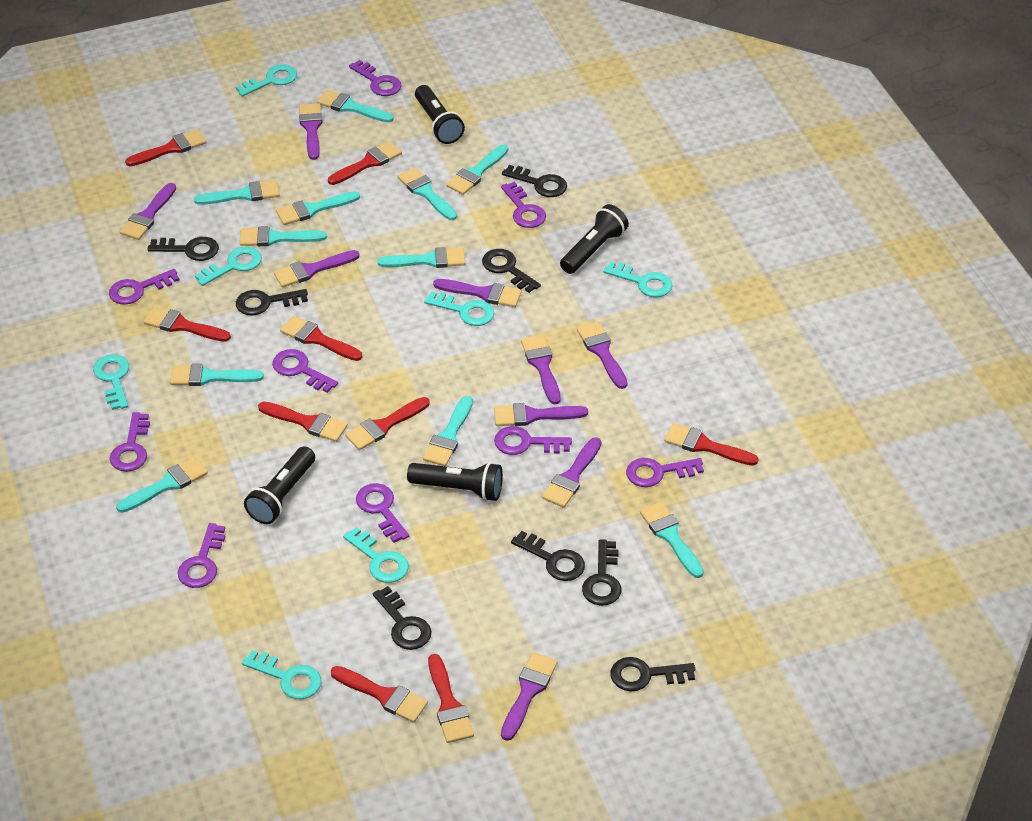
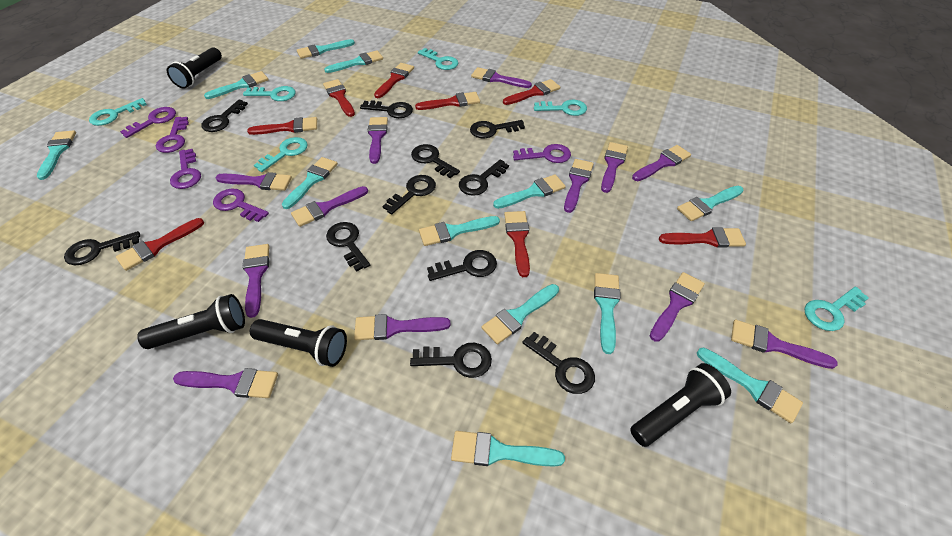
black key: [147,237,219,261] [236,289,308,315] [373,586,431,650] [482,249,541,293] [502,165,567,197] [511,531,585,581] [582,539,621,606] [611,657,695,692] = 8 -> [64,231,140,265] [202,100,248,132] [326,222,370,272] [360,100,413,118] [382,175,436,214] [410,343,492,378] [411,144,460,178] [427,250,497,281] [459,159,509,196] [470,120,525,138] [522,332,595,394] = 11
purple brush: [120,183,176,240] [274,250,359,287] [299,103,323,160] [433,279,522,307] [494,403,588,426] [501,652,558,741] [521,335,561,405] [542,437,601,508] [577,321,628,389] = 9 -> [173,368,278,398] [216,172,292,191] [242,244,269,318] [291,186,368,227] [354,314,451,340] [368,117,388,164] [471,67,532,88] [564,159,594,213] [601,142,628,193] [632,145,691,181] [650,272,705,342] [731,320,838,369] = 12
purple key: [109,269,180,305] [110,412,150,472] [178,523,225,588] [272,349,338,393] [349,60,402,96] [356,483,409,543] [494,426,572,455] [501,182,546,228] [626,458,704,487] = 9 -> [120,107,176,138] [156,117,189,153] [170,149,201,189] [213,189,269,222] [513,144,571,163] = 5
red brush: [125,129,206,166] [144,306,231,342] [258,401,348,442] [280,316,362,361] [328,141,402,185] [331,666,428,722] [345,397,430,450] [428,654,474,743] [664,423,759,466] = 9 -> [116,218,204,271] [247,117,317,135] [323,79,355,117] [374,63,414,98] [415,92,480,110] [503,79,560,105] [504,211,530,277] [659,227,746,248] = 8
turquoise brush: [116,457,208,513] [170,364,264,386] [194,180,280,205] [239,226,327,246] [276,191,360,225] [317,90,394,122] [377,247,465,268] [398,167,457,220] [423,396,473,466] [446,145,508,195] [640,502,704,578] = 11 -> [37,130,76,180] [204,71,268,99] [282,157,338,209] [297,39,355,59] [324,50,383,73] [419,216,500,246] [451,431,565,467] [481,284,559,344] [493,174,566,209] [594,273,621,354] [677,186,744,221] [697,348,803,423] = 12
turquoise key: [93,354,129,410] [195,247,262,286] [236,64,297,97] [242,650,321,699] [343,527,409,583] [424,291,494,326] [603,262,673,297] = 7 -> [89,98,147,126] [243,86,296,101] [254,137,308,172] [418,48,458,70] [534,100,587,116] [805,287,869,331] = 6

